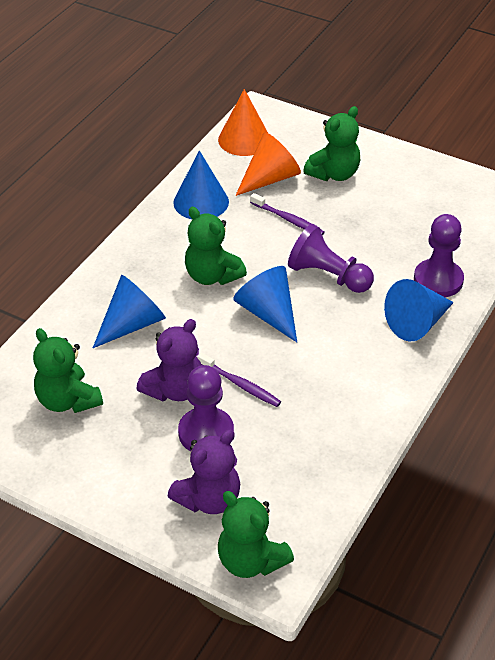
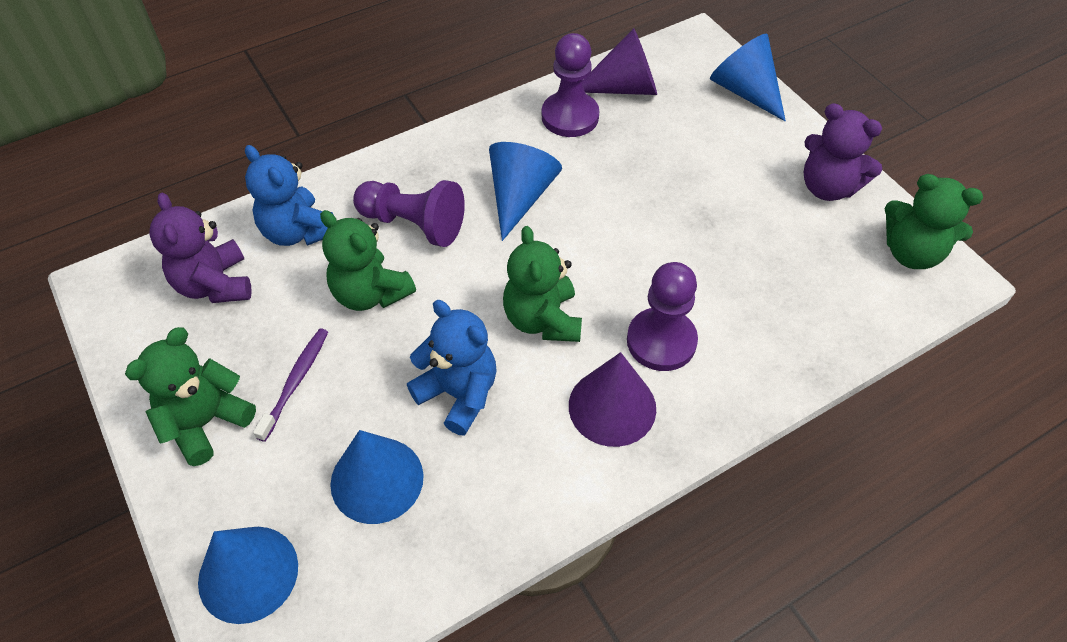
blue teddy bear: none = 0 -> [245,145,334,246] [407,300,497,435] = 2
orange cone: [218,89,268,156] [235,132,301,196] = 2 -> none = 0
purple cone: none = 0 -> [569,352,656,447] [583,28,657,95] = 2
purple toothbrush: [197,353,281,407] [250,193,325,236] = 2 -> [253,328,328,442] = 1

